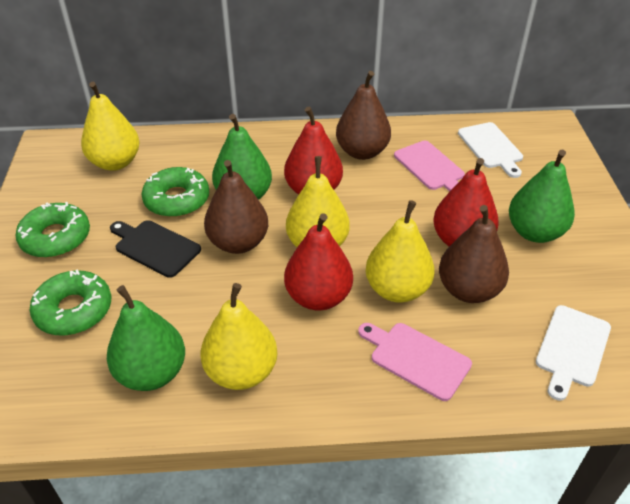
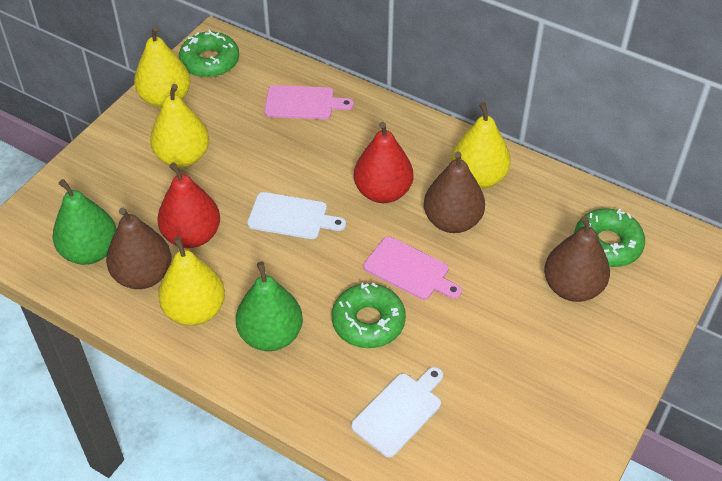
black cutting board: [110,220,201,278] = 1 -> none = 0
green pear: [107,285,185,391] [212,114,272,200] [509,149,575,243] = 3 -> [52,179,116,265] [236,261,303,351] = 2
red pear: [284,107,343,195] [284,213,353,310] [433,158,499,247] = 3 -> [157,162,220,248] [354,122,413,203] = 2

